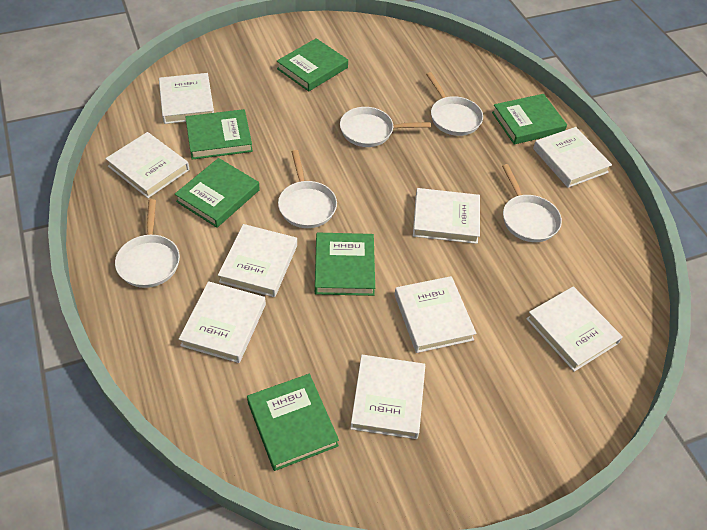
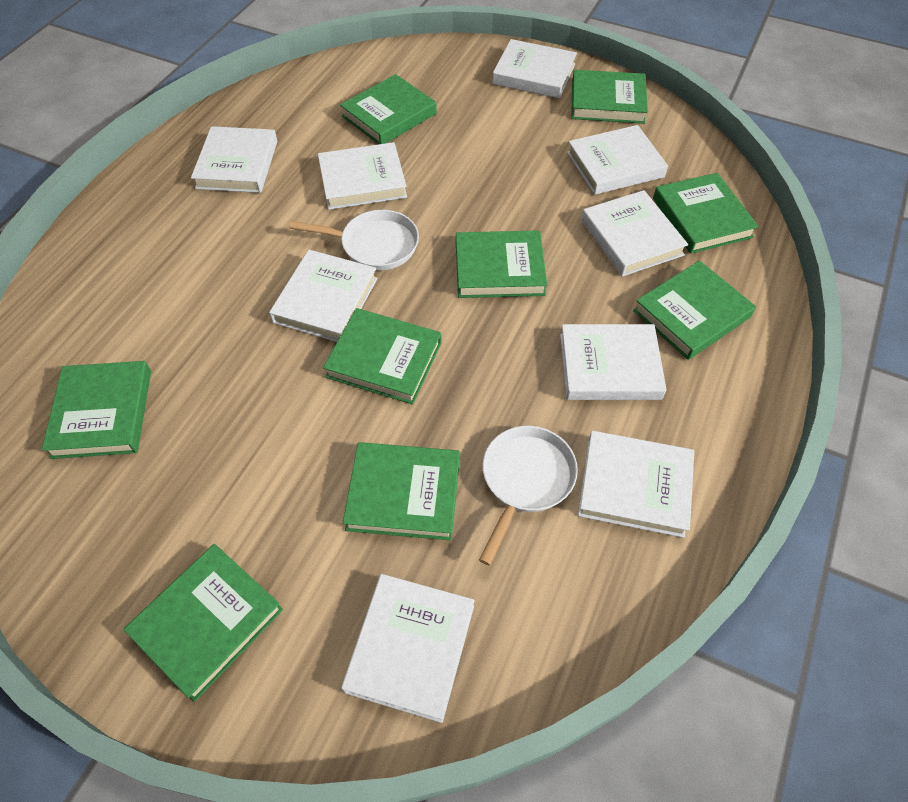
green book: [175,158,260,228] [185,109,253,160] [247,374,339,471] [277,38,348,91] [315,232,375,296] [492,94,567,144] = 6 -> [41,361,151,459] [123,544,283,702] [323,308,442,405] [340,74,437,144] [343,442,460,541] [456,230,547,298] [571,70,648,124] [633,261,756,360] [653,173,759,254] = 9
white pan: [115,199,180,288] [278,150,337,228] [340,107,431,147] [426,72,483,136] [502,164,562,242] = 5 -> [289,210,419,270] [479,426,578,565] = 2

